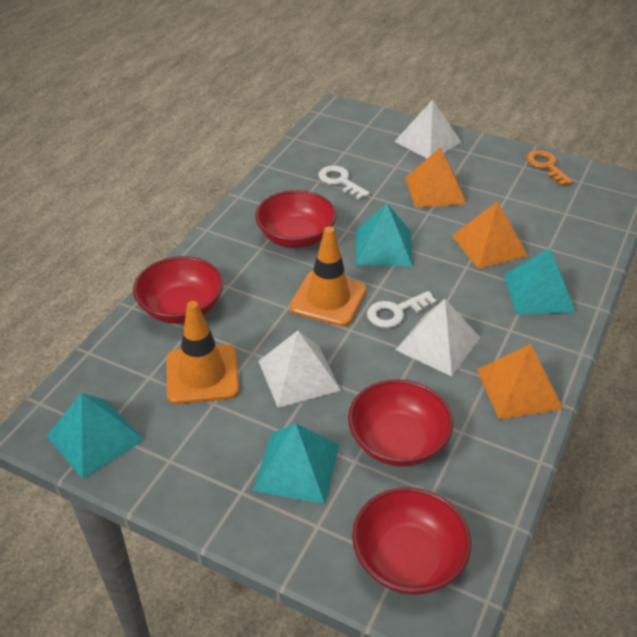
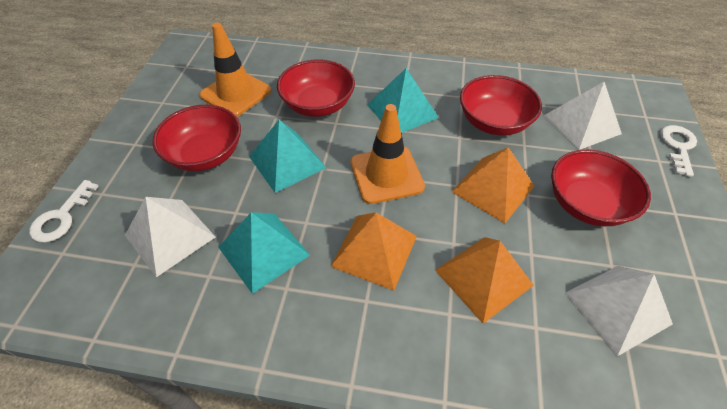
orange key: [526,150,573,186] = 1 -> none = 0
turquoise pyramid: [46,393,144,479] [253,423,339,504] [356,204,413,267] [504,248,576,315] = 4 -> [218,212,310,294] [249,120,327,193] [367,68,439,133] = 3

